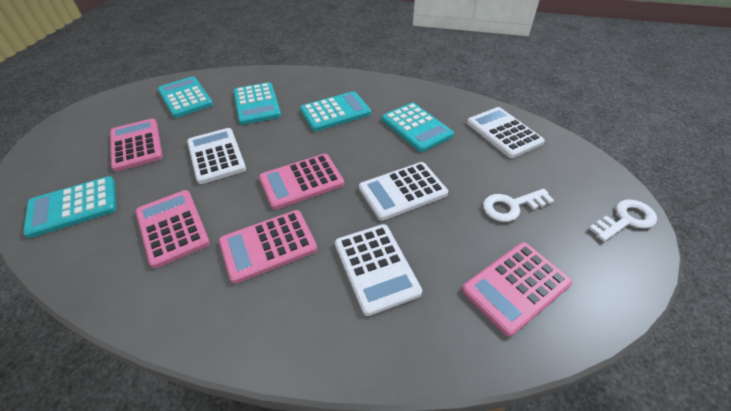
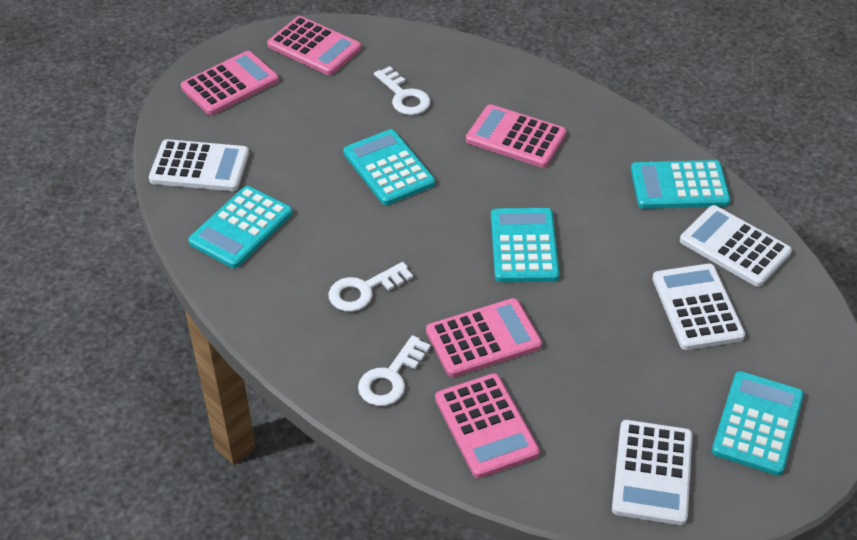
white key: [483,189,554,222] [589,199,657,241] = 2 -> [328,262,413,312] [358,335,431,406] [374,66,430,115] = 3

